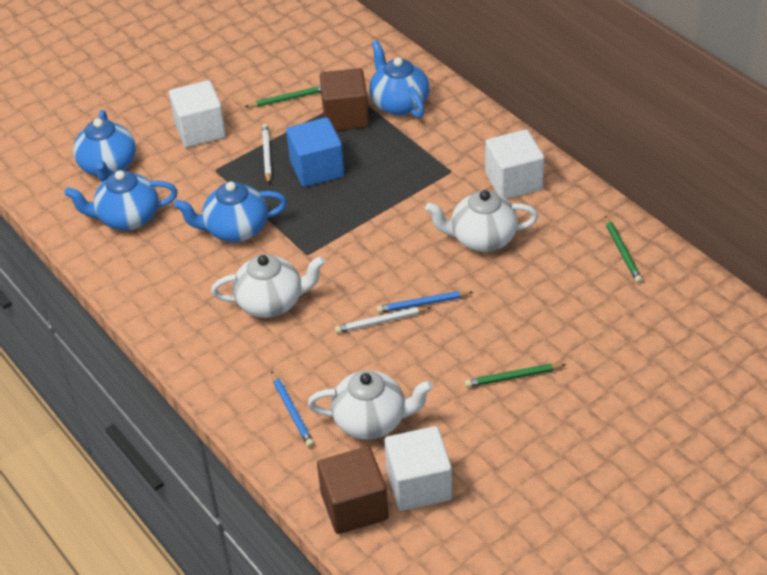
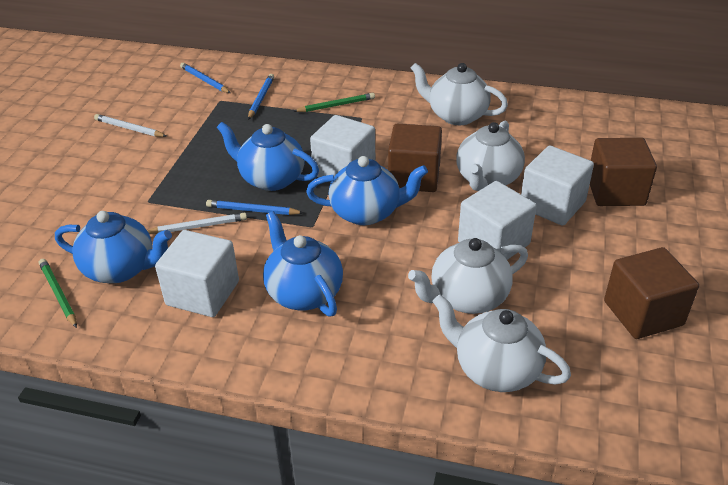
blue cube: [286,117,344,187] = 1 -> none = 0
blue pencil: [271,371,314,447] [376,291,473,313] = 2 -> [180,63,231,93] [206,200,304,215] [248,74,274,120] = 3
brown cube: [317,446,389,534] [320,68,369,131] = 2 -> [388,124,442,192] [590,138,657,206] [604,247,699,339] = 3
green pencil: [245,86,321,107] [465,364,566,388] [605,216,643,283] = 3 -> [39,259,77,328] [293,93,375,112] = 2
white cube: [169,80,226,148] [385,426,452,511] [485,129,545,199] = 3 -> [155,230,239,317] [310,115,375,177] [458,181,537,260] [521,146,594,226] = 4
white teapot: [211,254,325,318] [308,370,433,440] [425,190,538,252] = 3 -> [408,238,528,314] [411,63,508,125] [433,295,571,392] [456,121,525,191] = 4

